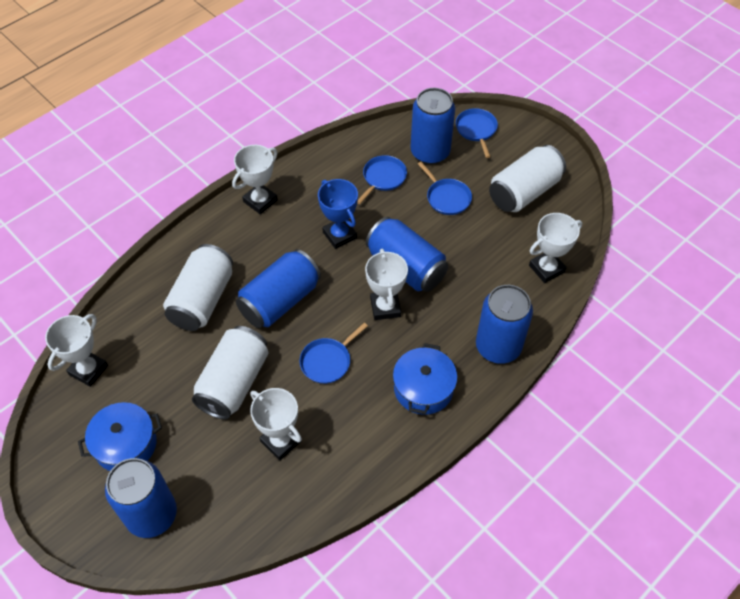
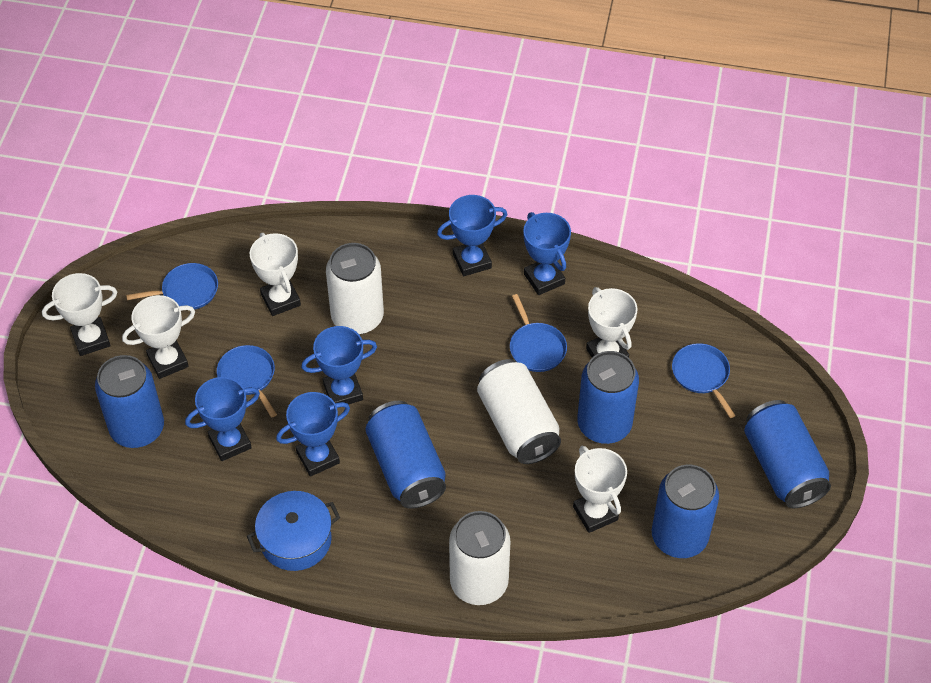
blue pot: [78,402,162,471] [393,343,457,415] = 2 -> [247,491,340,571] = 1
blue trophy: [318,179,358,249] = 1 -> [185,377,260,461] [276,392,350,477] [301,326,377,405] [437,195,507,276] [523,212,571,295] = 5

